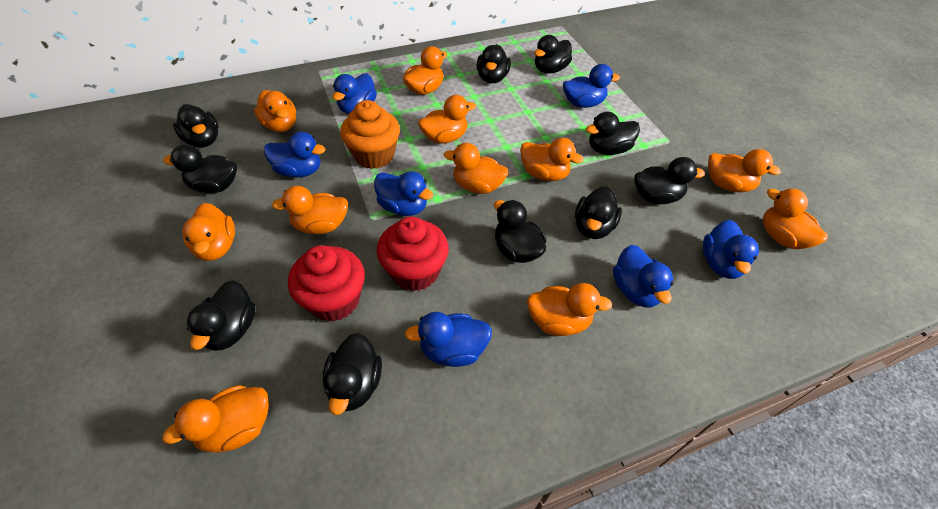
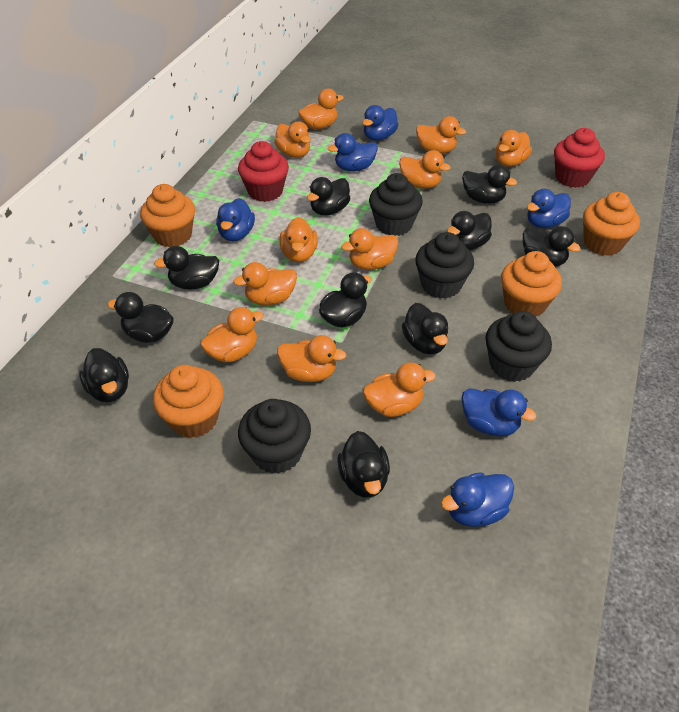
black cupcake: none = 0 -> [238,399,311,474] [369,173,423,236] [415,232,474,299] [485,311,552,382] = 4
blue duck: [264,132,325,178] [332,73,377,114] [374,171,433,216] [405,312,492,367] [563,64,620,108] [613,245,674,307] [703,220,759,279] = 7 -> [216,198,255,241] [328,133,378,171] [363,105,398,141] [441,472,514,527] [461,388,536,436] [527,188,571,228] = 6
orange cupcake: [340,100,400,169] = 1 -> [140,184,195,247] [153,365,224,438] [501,251,562,317] [583,192,640,256] = 4

